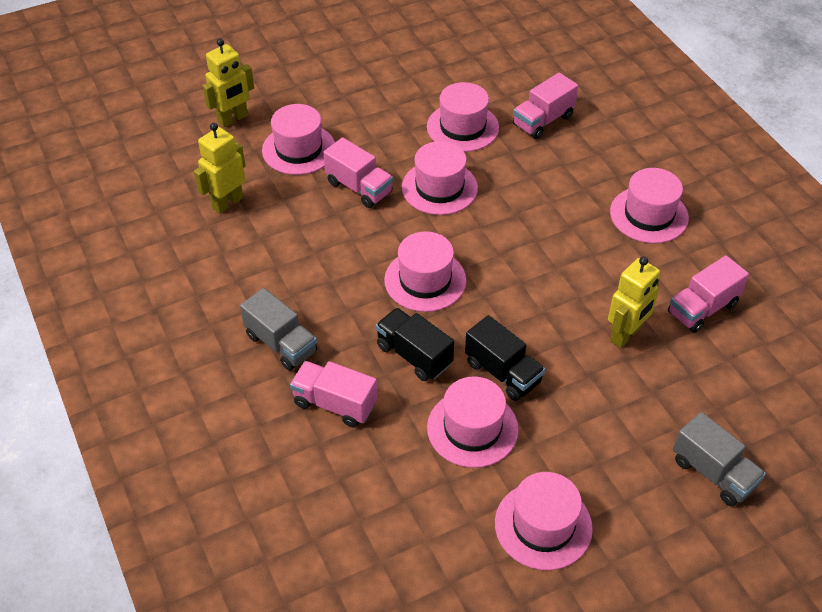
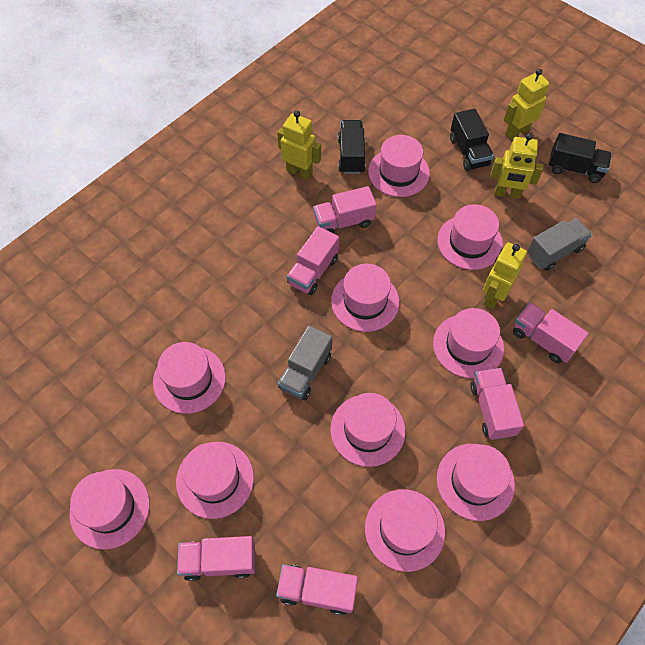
black truck: [376,308,454,381] [465,315,545,401] = 2 -> [338,120,366,174] [450,109,494,171] [549,133,612,183] = 3
pink hat: [262,104,335,175] [384,231,466,312] [402,141,478,215] [427,82,499,152] [427,376,519,468] [495,472,593,570] [610,168,689,244] = 7 -> [70,469,150,549] [153,342,226,414] [176,442,254,519] [330,393,406,467] [331,264,399,332] [365,489,445,572] [368,135,430,197] [433,308,504,378] [437,204,503,270] [437,444,515,521] = 10
pink truck: [290,361,377,427] [323,137,393,208] [513,73,578,139] [668,255,749,333] = 4 -> [177,536,255,581] [276,564,358,615] [287,226,339,295] [313,186,377,234] [470,368,524,440] [513,302,589,363] = 6
yellow robot: [194,123,245,214] [203,38,254,127] [608,256,660,348] = 3 -> [277,111,321,180] [483,242,527,309] [490,133,544,199] [504,69,550,140] = 4

